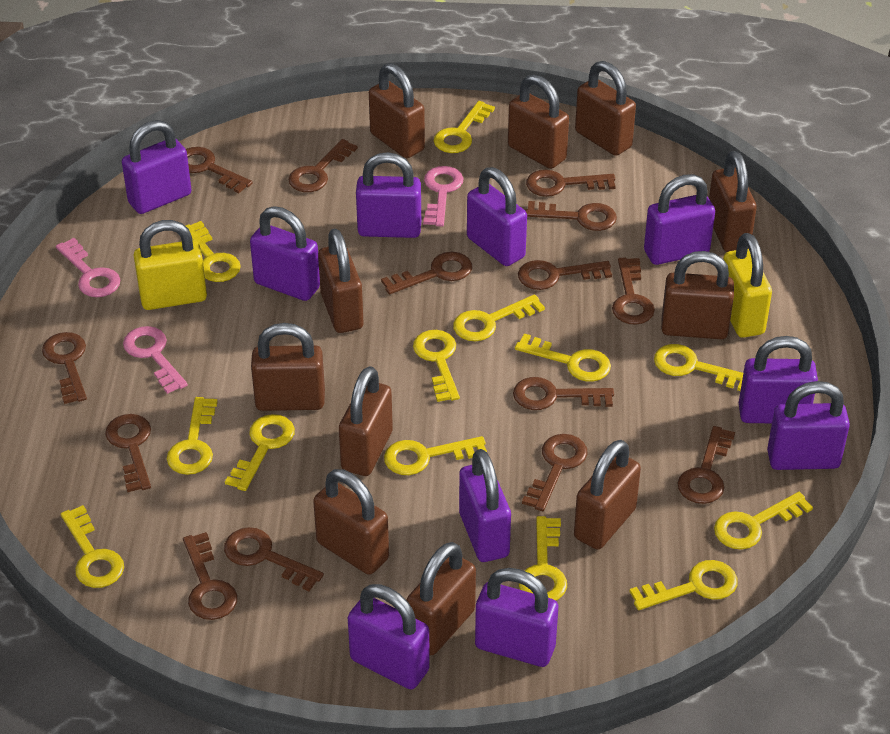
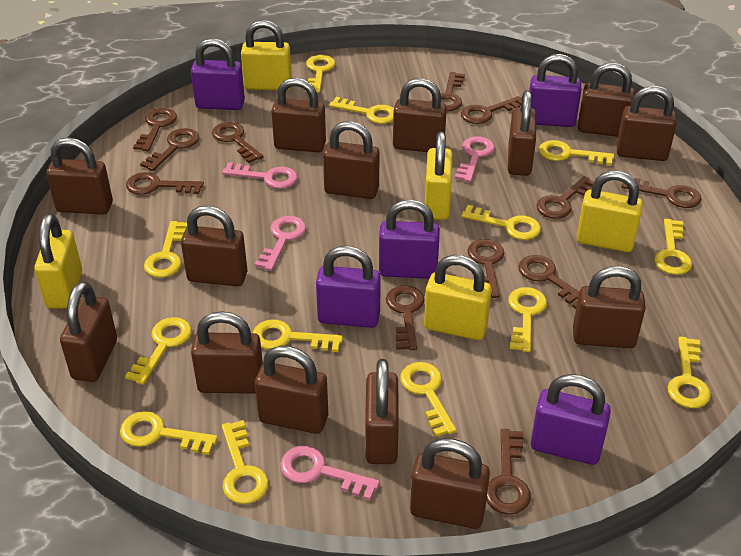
brown key: [42,332,87,404] [105,414,151,492] [183,532,238,620] [186,147,253,193] [224,527,324,591] [288,139,358,192] [381,252,472,294] [513,377,614,410] [518,260,612,290] [522,434,587,511] [525,201,617,231] [526,170,616,197] [612,258,655,325] [678,426,735,504] = 14 -> [126,172,204,195] [133,108,177,151] [140,128,199,171] [212,122,263,163] [386,285,425,350] [431,72,465,111] [461,96,522,124] [467,239,504,298] [486,429,531,515] [518,255,579,309] [536,176,594,219] [621,178,701,208] = 12
brown padlock: [251,323,325,411] [313,469,389,575] [318,229,363,333] [339,366,393,476] [369,63,425,158] [407,542,476,655] [508,75,569,169] [574,440,641,550] [575,61,636,156] [661,251,734,339] [709,151,757,252] = 11 -> [46,137,113,215] [60,281,117,382] [181,206,247,287] [191,311,263,394] [255,346,328,434] [271,78,326,152] [323,121,379,199] [365,359,399,464] [393,78,447,152] [410,438,490,529] [508,91,536,176] [573,266,646,348] [578,62,635,137] [617,85,677,161] = 14
pink key: [56,238,121,297] [123,326,188,394] [423,166,463,226] = 3 -> [222,162,298,189] [255,216,306,271] [280,446,380,500] [455,136,495,182] = 4
purple padlock: [122,120,191,214] [250,206,320,301] [348,584,430,689] [356,152,421,238] [459,449,511,562] [467,167,527,266] [475,568,558,667] [644,174,715,265] [739,336,818,423] [767,381,850,470] = 10 -> [191,38,245,110] [316,246,381,328] [379,199,440,279] [529,54,581,127] [531,374,611,465] = 5
yellow padlock: [133,220,207,310] [723,233,772,338] = 2 -> [34,214,82,308] [241,20,292,90] [424,255,492,340] [425,132,453,220] [577,171,643,252] = 5

